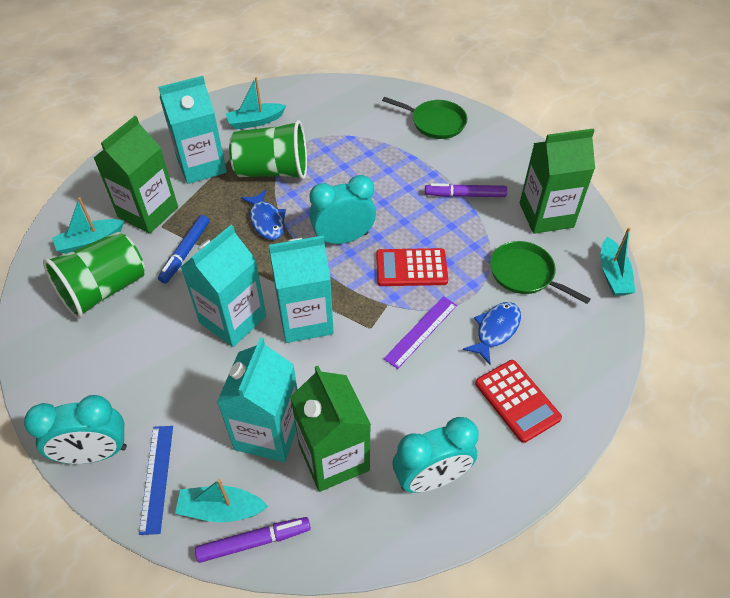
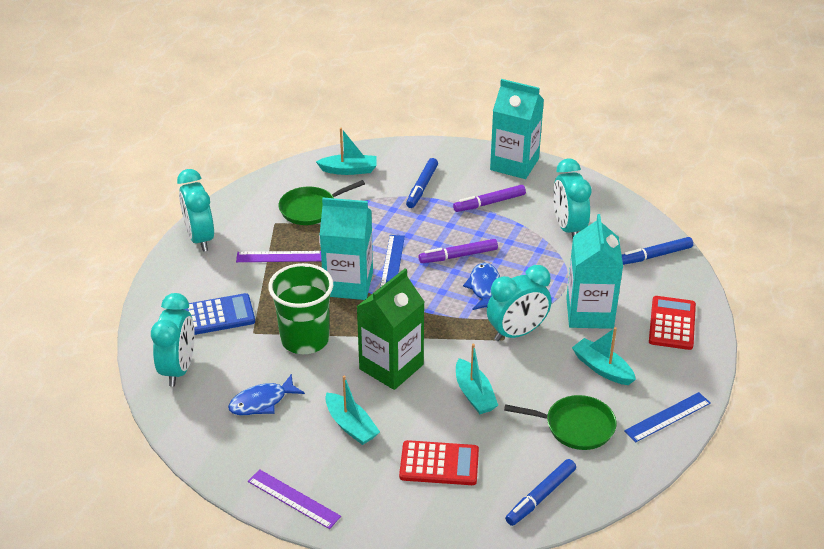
blue calculator: none = 0 -> [184,293,255,335] = 1
blue marker: [158,215,209,284] = 1 -> [406,158,438,208] [505,459,576,526] [622,237,693,265] = 3
blue ruler: [139,426,173,535] = 1 -> [380,235,405,287] [624,392,711,442] = 2
green carton: [94,116,178,234] [290,366,371,492] [520,129,595,234] = 3 -> [356,269,424,390] = 1
green cup: [43,232,145,319] [229,120,307,179] = 2 -> [268,263,333,354] = 1
purple ruler: [384,296,457,369] = 1 -> [236,251,321,262] [248,469,341,529] = 2
turquoise carton: [158,76,227,184] [181,225,266,347] [217,338,297,462] [269,236,334,343] = 4 -> [320,198,373,300] [490,79,544,179] [566,214,623,329] = 3
turquoise clock: [24,395,127,464] [309,175,376,244] [393,417,478,493] = 3 -> [151,293,195,387] [177,169,214,252] [487,265,551,341] [553,158,591,238] = 4

